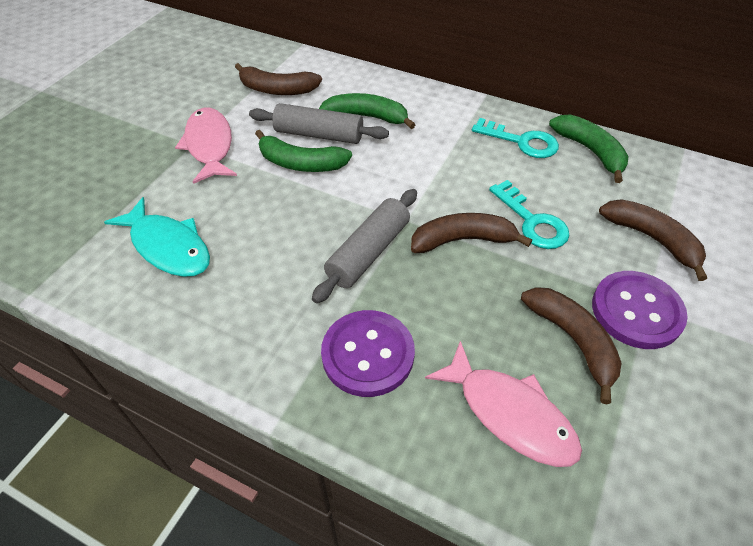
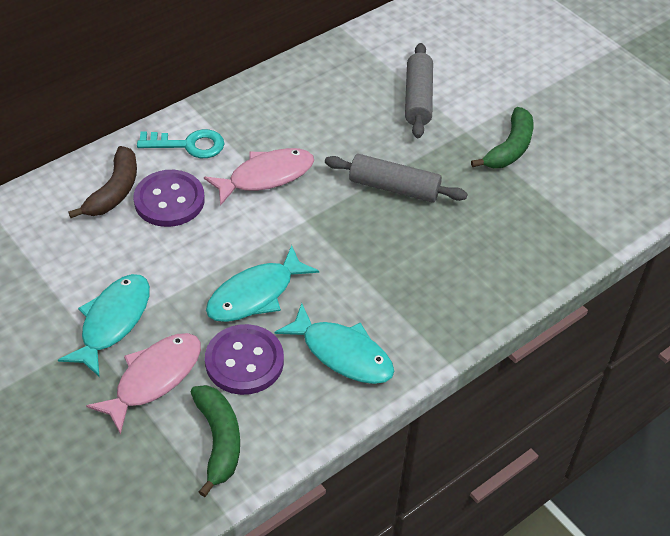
brown banana: [235,63,322,95] [411,213,532,253] [521,287,622,404] [599,199,707,281] = 4 -> [68,146,137,218] = 1
green banana: [255,130,352,172] [319,93,416,129] [549,114,628,183] = 3 -> [191,385,240,497] [471,107,534,168] = 2
turquoise fish: [104,197,210,277] = 1 -> [58,274,150,377] [206,245,319,322] [274,303,394,384] = 3
turquoise key: [472,118,559,158] [489,180,570,249] = 2 -> [137,129,225,158] = 1

